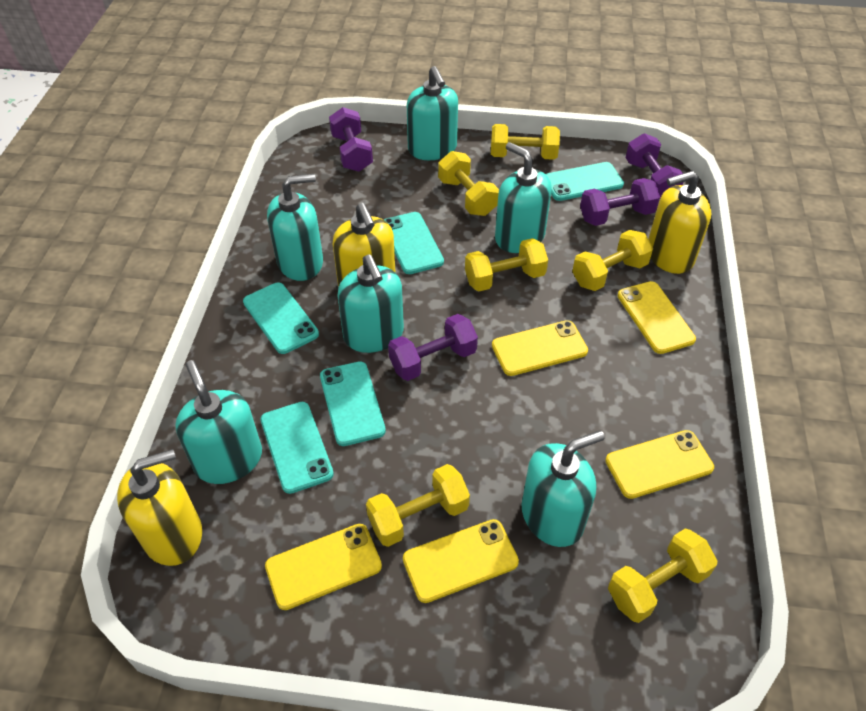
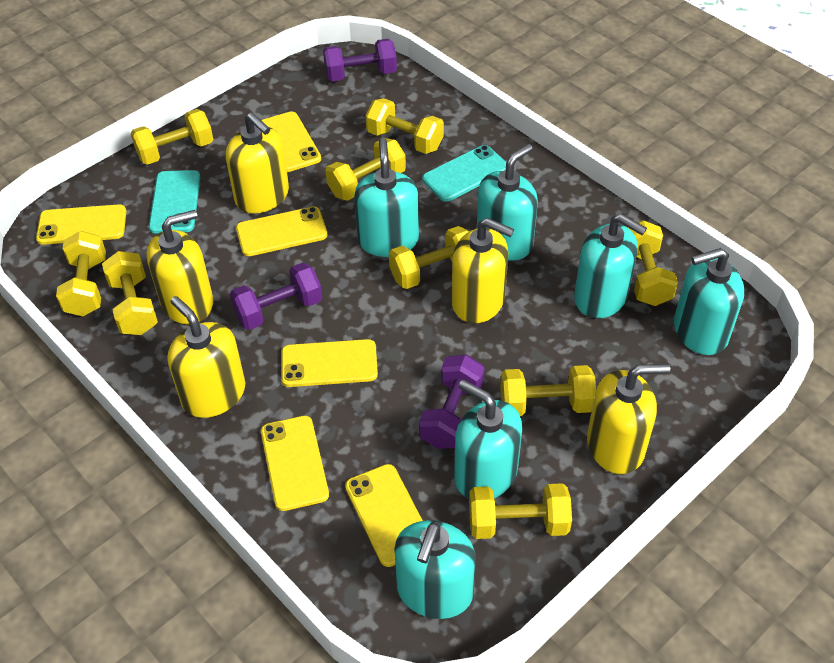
purple dumbbell: [329,107,373,172] [388,314,478,381] [580,178,660,226] [626,133,683,198] = 4 -> [230,263,322,330] [323,39,397,81] [419,354,484,449] = 3
turquoise phone: [243,282,319,354] [260,402,334,494] [320,361,386,446] [384,212,444,274] [546,162,624,201] = 5 -> [149,170,200,233] [422,145,506,202] = 2
yellow dumbbell: [366,464,470,547] [438,151,499,216] [465,238,548,291] [491,124,560,160] [572,230,653,291] [608,529,717,623] = 6 -> [56,231,106,316] [102,251,158,335] [131,109,213,165] [325,138,406,201] [365,98,444,154] [389,226,469,289] [469,483,572,539] [500,365,596,416] [627,220,678,306] = 9
yellow phone: [265,524,382,610] [403,519,519,603] [492,320,588,376] [606,430,714,499] [618,281,696,354] = 5 -> [36,204,126,245] [236,207,328,256] [261,111,321,172] [261,416,329,511] [281,339,378,387] [345,464,423,567] = 6
yellow soap dispenser: [117,449,202,566] [333,203,396,287] [648,171,711,274] = 3 -> [147,210,213,324] [168,296,245,418] [226,112,289,214] [452,218,514,323] [587,364,670,474] = 5

